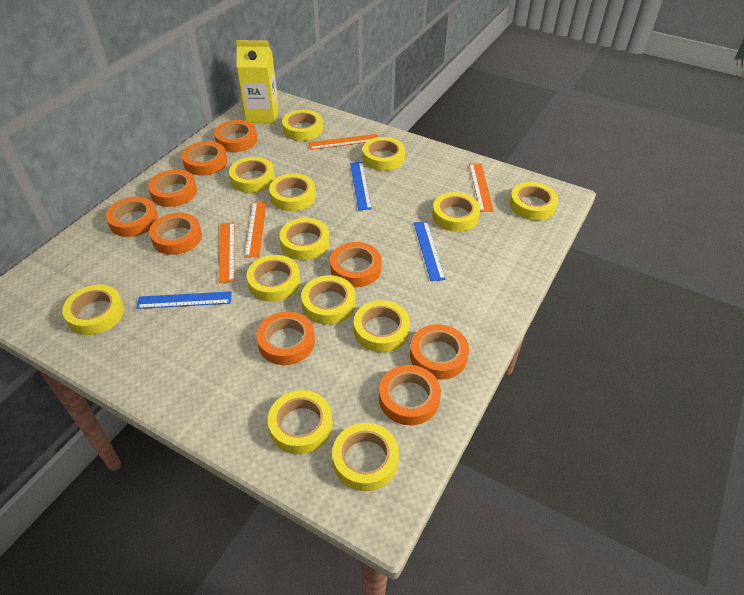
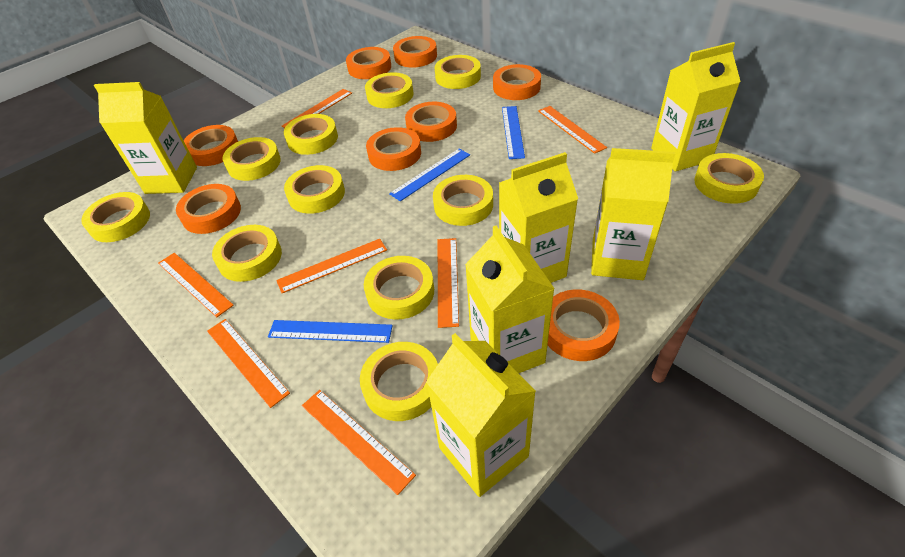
orange ruler: [219,222,235,283] [245,202,267,257] [308,134,378,150] [469,164,494,212] = 4 -> [158,253,234,317] [207,319,290,408] [276,239,387,293] [281,89,352,128] [302,390,416,495] [438,238,459,328] [538,106,607,154] = 7
orange tape: [106,197,158,237] [148,169,197,207] [149,213,202,255] [182,141,227,176] [214,120,257,152] [256,311,315,365] [330,242,381,287] [379,365,441,425] [410,324,469,380] = 9 -> [176,184,241,234] [184,125,238,166] [346,47,391,79] [366,127,421,171] [393,36,437,68] [405,102,457,142] [493,64,541,100] [548,289,620,361] = 8
yellow carton: [236,40,279,123] = 1 -> [94,82,197,194] [426,333,536,497] [465,226,555,374] [499,152,578,283] [591,148,675,280] [651,42,741,172] = 6
yellow tape: [62,285,124,335] [229,157,275,193] [246,255,300,302] [268,390,333,454] [269,173,316,211] [280,218,330,260] [282,110,323,141] [301,275,356,325] [332,423,399,491] [354,300,410,352] [363,137,405,171] [432,192,480,232] [509,182,558,220] = 13 -> [81,192,150,242] [212,225,282,282] [222,137,281,181] [284,114,338,155] [284,165,345,214] [360,342,438,421] [364,256,434,319] [365,72,413,108] [433,175,493,226] [435,55,481,89] [694,153,764,204] = 11

